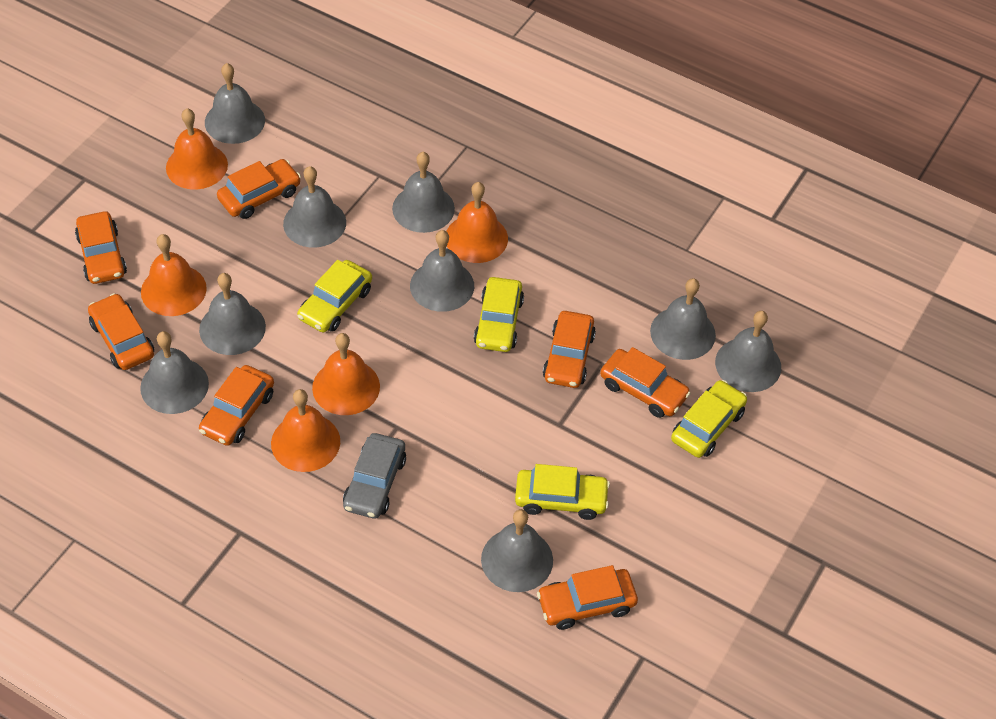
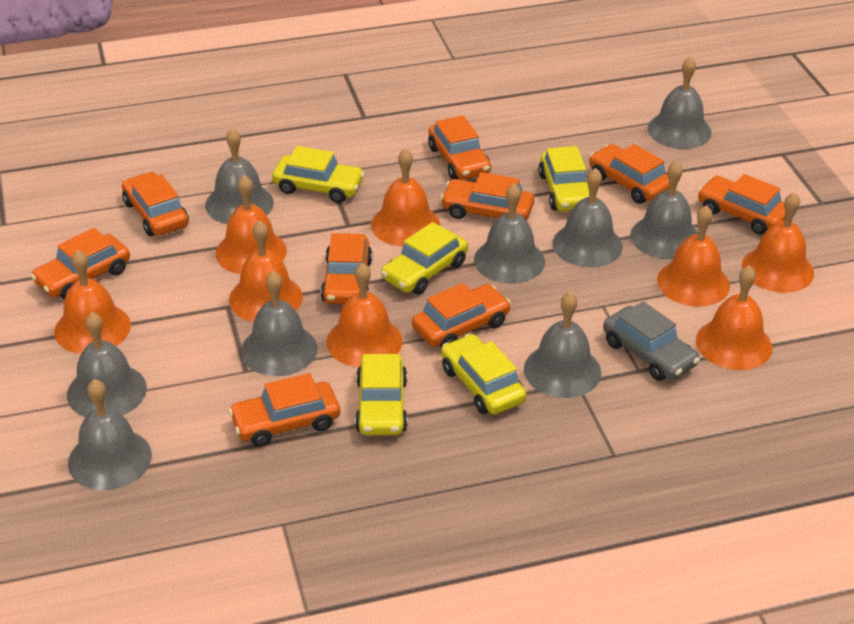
orange bell: [141,234,207,316] [166,108,228,190] [271,389,340,472] [312,333,380,415] [446,182,508,263] = 5 -> [54,250,131,354] [216,175,287,274] [229,220,303,322] [327,263,403,367] [371,148,440,247] [657,205,730,307] [696,266,772,370] [742,192,814,293] = 8
orange car: [75,211,127,284] [88,293,154,370] [199,365,274,446] [217,159,301,219] [537,565,638,630] [543,311,596,388] [600,347,691,418] = 7 -> [31,228,130,300] [122,172,189,236] [229,373,340,447] [321,233,372,304] [412,283,511,349] [428,115,491,180] [440,172,534,221] [589,144,669,204] [698,174,785,235] = 9
yellow car: [297,260,372,332] [474,277,524,352] [515,464,610,520] [671,380,747,458] = 4 -> [272,146,365,203] [355,354,408,435] [381,222,468,295] [441,334,527,415] [538,146,589,211] = 5

